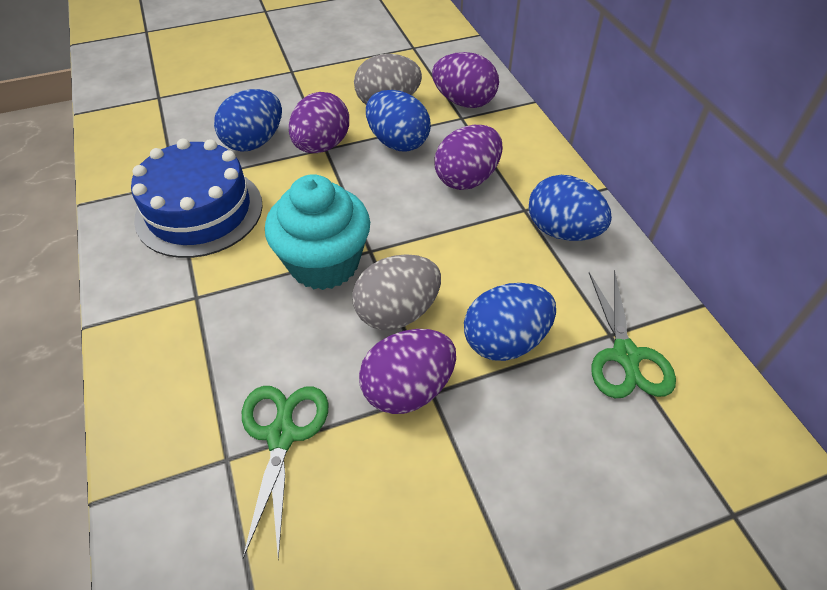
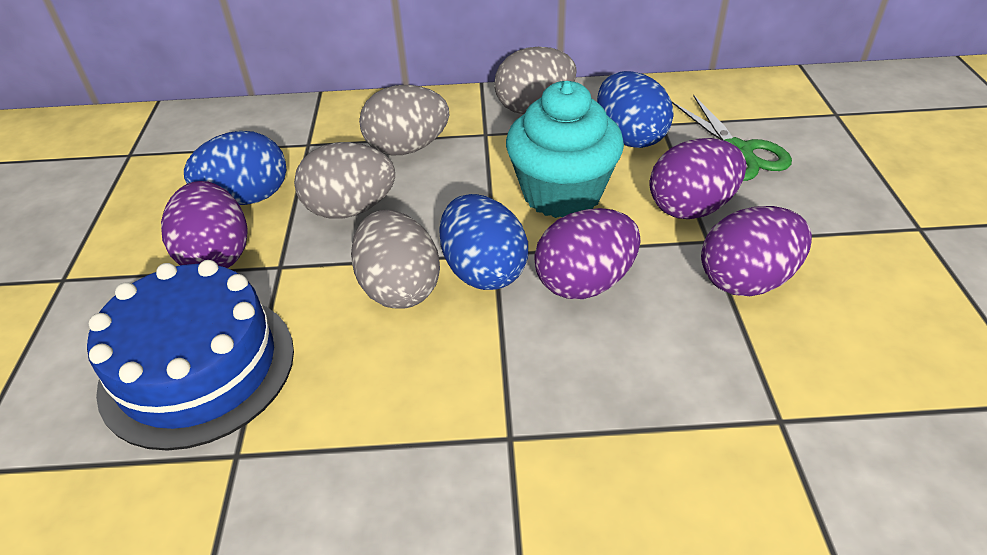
blue egg: [214,89,282,152] [366,90,431,152] [464,283,556,361] [529,175,612,241] = 4 -> [184,131,286,205] [439,194,528,290] [597,71,674,148] = 3
green scissors: [242,386,329,560] [589,269,676,398] = 2 -> [672,95,792,181] = 1
grey egg: [352,254,441,330] [354,54,422,104] = 2 -> [294,142,395,219] [351,210,440,309] [359,85,449,155] [494,47,576,114] = 4

